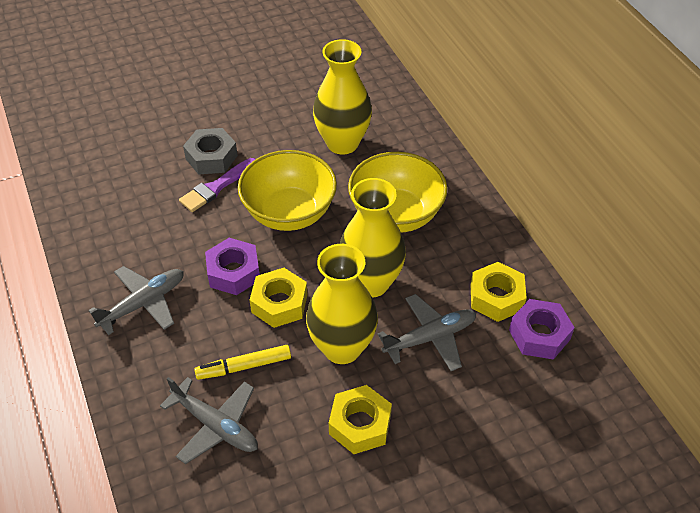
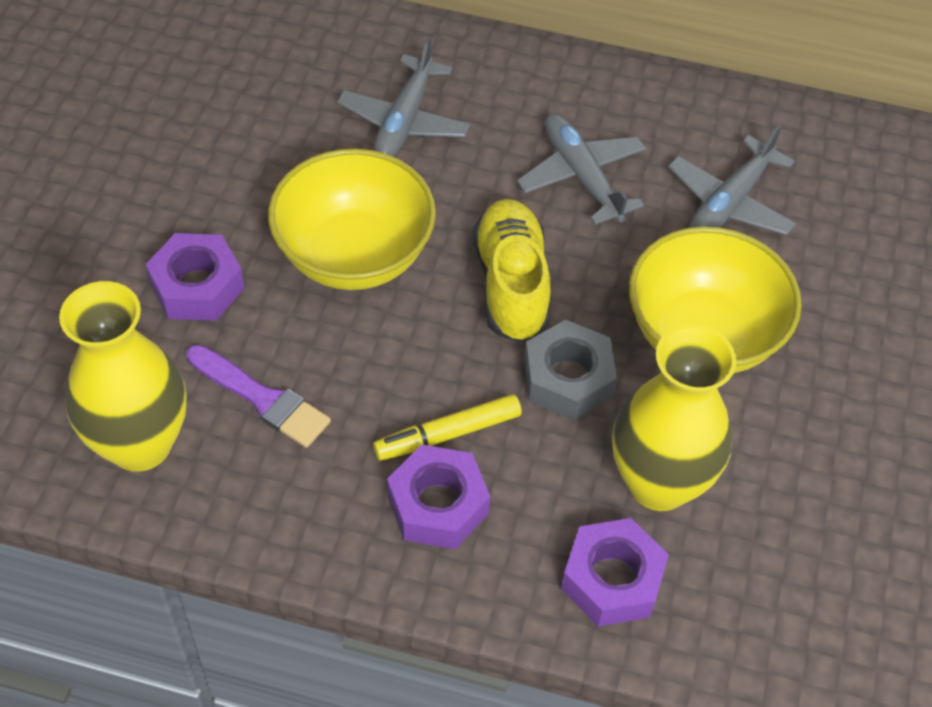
purple nut: [205,238,260,295] [509,299,575,360] = 2 -> [145,233,244,321] [387,444,490,549] [561,518,669,627] = 3
yellow nut: [250,268,308,328] [329,385,392,454] [471,262,527,322] = 3 -> none = 0
yellow shoe: none = 0 -> [473,199,551,343] = 1
yellow vase: [306,244,378,364] [313,39,372,155] [340,178,406,298] = 3 -> [59,281,186,472] [612,324,736,511] = 2

